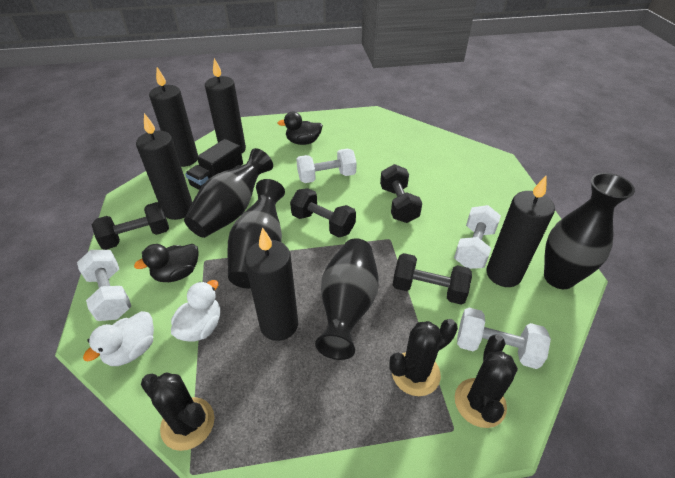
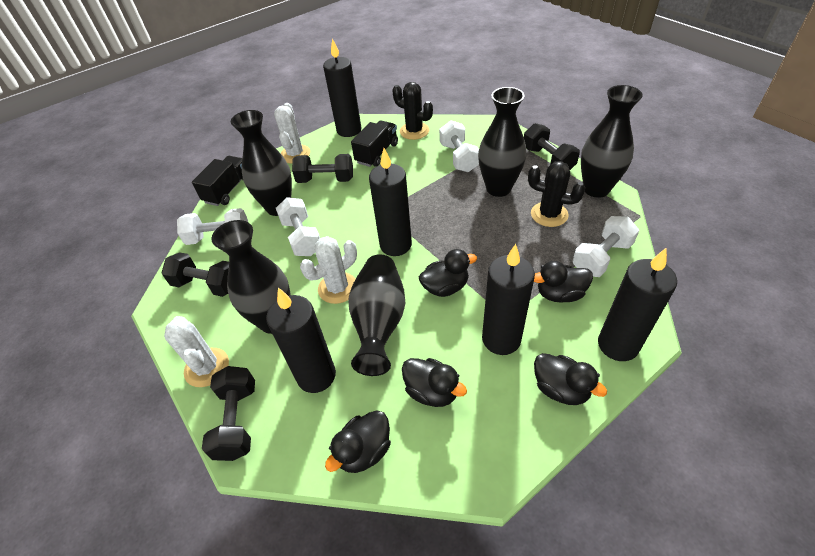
black cactus: [141,372,214,451] [389,319,458,396] [455,334,518,428] = 3 -> [392,82,433,140] [528,161,585,227] = 2
black duck: [134,244,199,282] [278,112,323,145] = 2 -> [325,410,391,473] [402,358,467,407] [419,249,477,297] [534,261,593,303] [534,353,607,405] = 5
black truck: [185,139,243,190] = 1 -> [192,156,243,206] [351,120,398,167] = 2
black vase: [184,148,273,238] [227,179,285,289] [315,238,379,360] [544,173,635,289] = 4 -> [211,220,290,334] [231,110,292,216] [348,254,406,376] [478,87,526,197] [581,85,643,198] = 5
white cactus: none = 0 -> [164,316,229,387] [274,103,310,163] [300,236,357,304] = 3
white duck: [83,311,154,366] [171,280,220,341] = 2 -> none = 0

